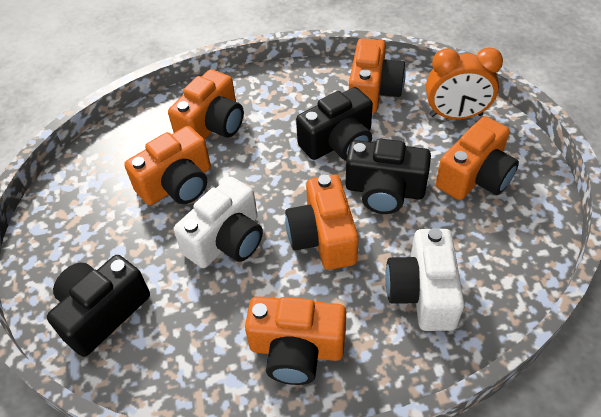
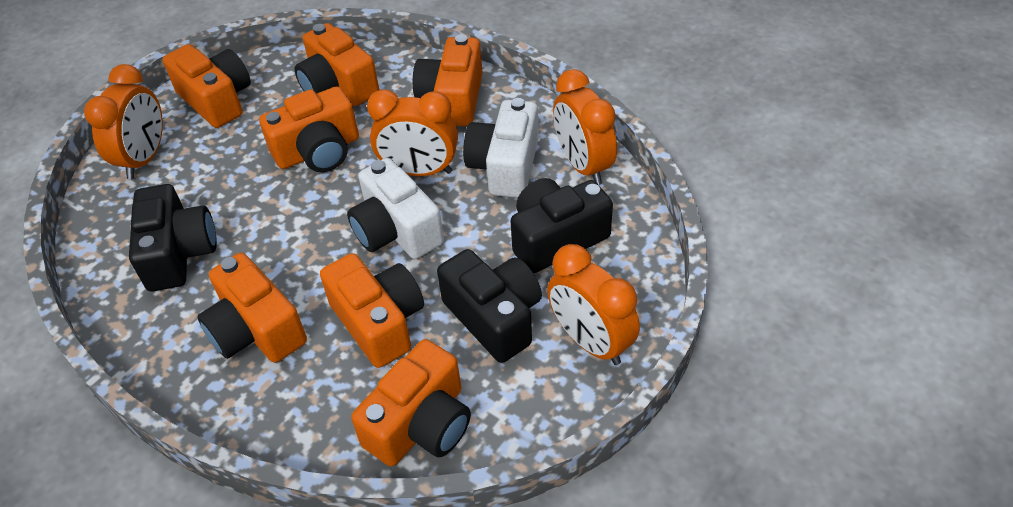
orange camera: [124,126,211,205] [168,69,244,140] [245,296,346,385] [285,174,359,270] [349,38,406,113] [436,116,519,200] = 6 -> [163,44,251,128] [197,253,307,363] [259,86,359,172] [295,23,379,106] [320,253,424,368] [351,339,471,467] [413,34,483,126] = 7
orange clock: [426,47,503,119] = 1 -> [84,64,163,179] [367,89,458,176] [547,244,640,365] [553,69,617,185] = 4

